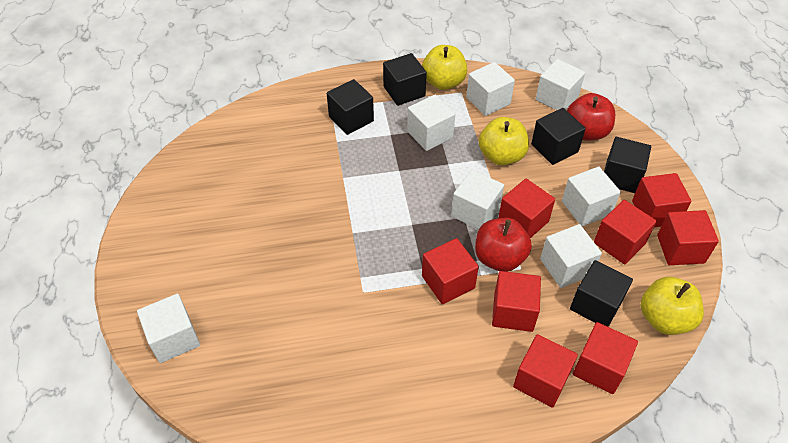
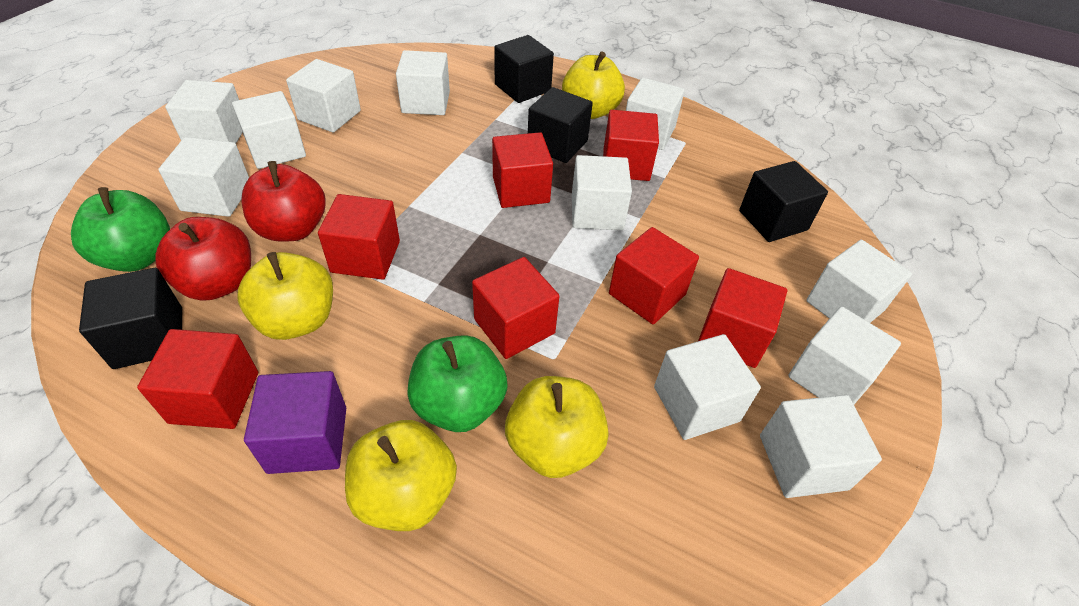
black cube: [327,79,374,135] [383,53,427,106] [531,108,586,165] [570,260,633,327] [604,137,651,193] = 5 -> [79,268,182,369] [494,35,554,103] [528,87,593,163] [739,161,828,242] = 4
green apple: none = 0 -> [71,187,170,272] [407,335,508,432] = 2
purple cube: none = 0 -> [244,371,346,474] = 1
red cube: [422,238,479,304] [492,271,541,332] [498,179,555,238] [513,334,578,408] [573,322,638,394] [594,200,657,264] [632,173,692,228] [657,210,719,265] = 8 -> [137,329,258,429] [318,194,400,280] [472,257,559,359] [492,132,553,208] [603,110,659,181] [609,227,699,324] [698,268,787,368] = 7
white cube: [137,294,200,363] [407,95,455,151] [451,170,504,229] [466,62,515,116] [536,59,585,110] [540,224,602,288] [562,167,621,226] = 7 -> [158,137,249,217] [165,80,243,143] [232,91,306,169] [286,59,361,133] [396,50,450,115] [572,155,632,230] [626,78,685,150] [654,334,761,440] [760,395,882,498] [788,306,901,404] [806,240,912,323] = 11
yellow apple: [422,45,467,90] [479,117,529,166] [641,277,704,335] = 3 -> [238,252,333,340] [345,420,457,531] [505,376,609,478] [562,51,625,119] = 4

